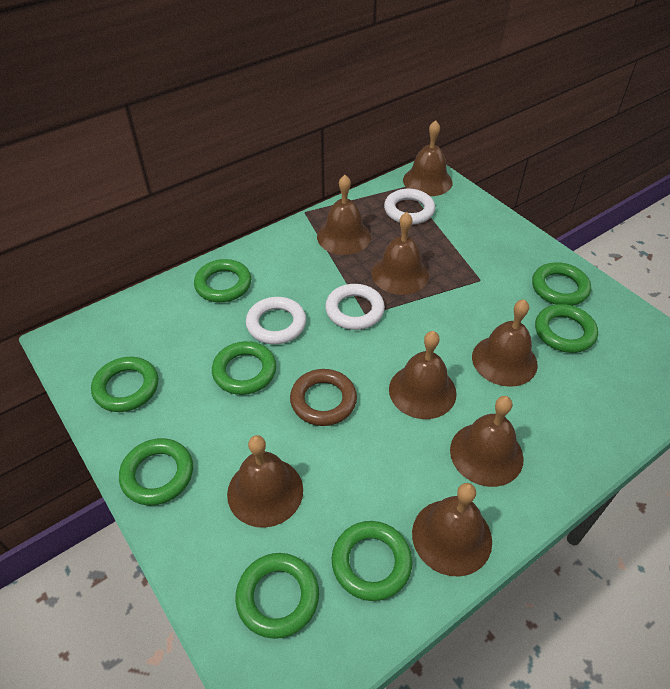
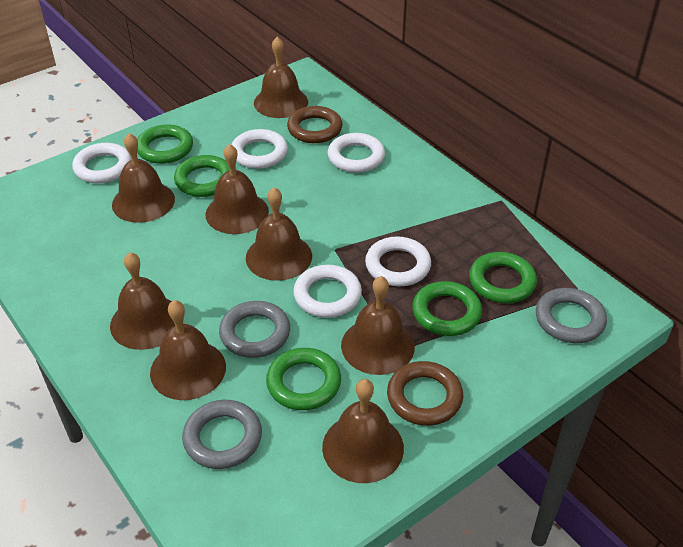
brown ring: [290,369,357,426] = 1 -> [287,106,343,143] [387,361,463,426] = 2
green ring: [91,357,158,412] [119,438,193,505] [194,259,251,302] [212,341,276,395] [235,553,319,639] [332,521,412,601] [532,262,591,306] [535,304,598,353] = 8 -> [137,125,193,164] [174,155,229,197] [266,348,341,410] [412,281,482,336] [469,252,537,303] = 5
grey ring: none = 0 -> [182,400,262,469] [219,301,290,358] [536,288,607,343] = 3
white ring: [246,297,306,344] [325,284,385,330] [384,189,435,224] = 3 -> [72,143,131,183] [231,129,288,169] [293,265,362,318] [328,133,385,173] [365,236,431,286] = 5

